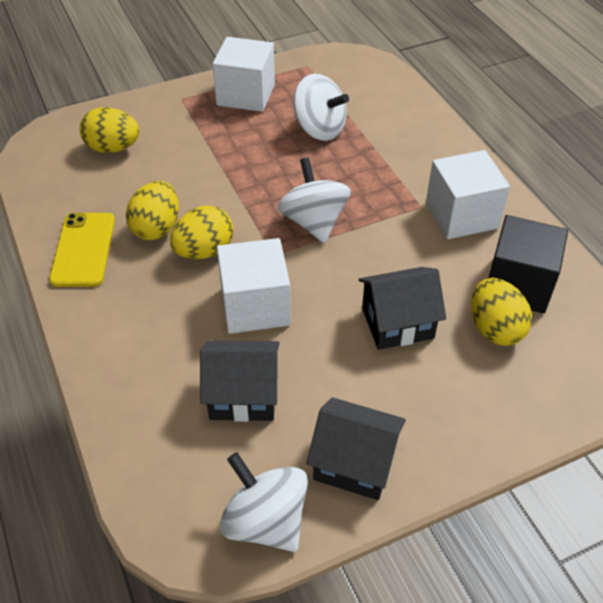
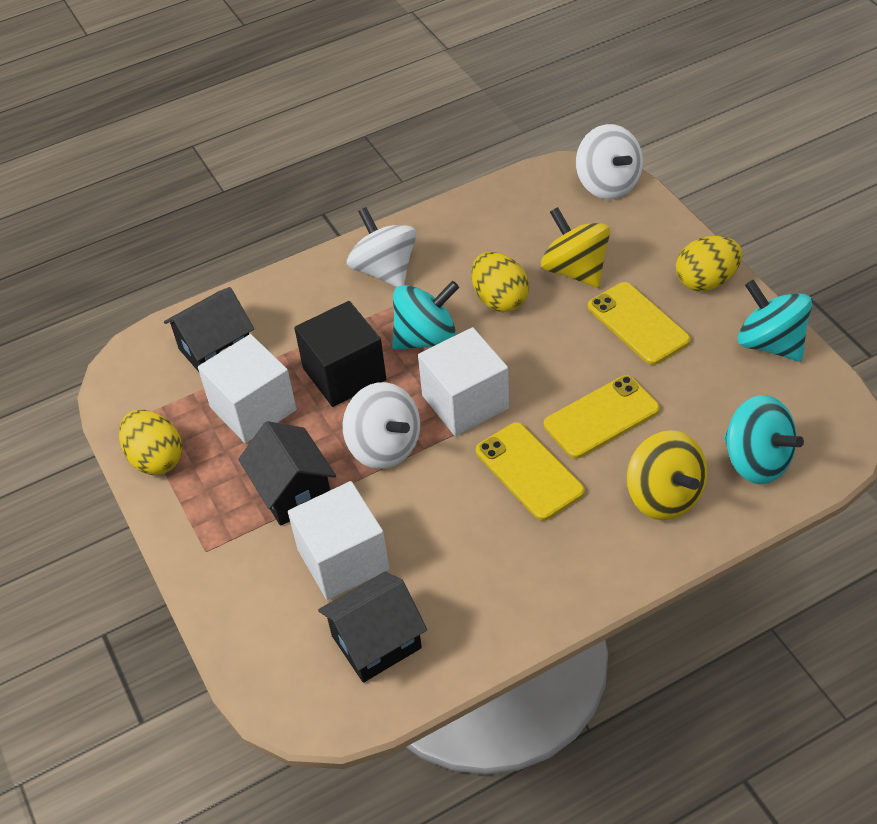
turquoise spinning top: none = 0 -> [392,281,459,350] [724,395,804,484] [738,280,812,361] = 3
yellow egg: [80,107,140,153] [126,181,179,240] [170,205,234,259] [471,278,532,346] = 4 -> [119,410,182,475] [471,252,529,312] [676,236,742,291] = 3
yellow phone: [49,213,115,287] = 1 -> [476,422,585,521] [544,375,660,458] [588,282,690,365] = 3
yellow spinning top: none = 0 -> [541,207,610,288] [627,430,707,520] = 2

